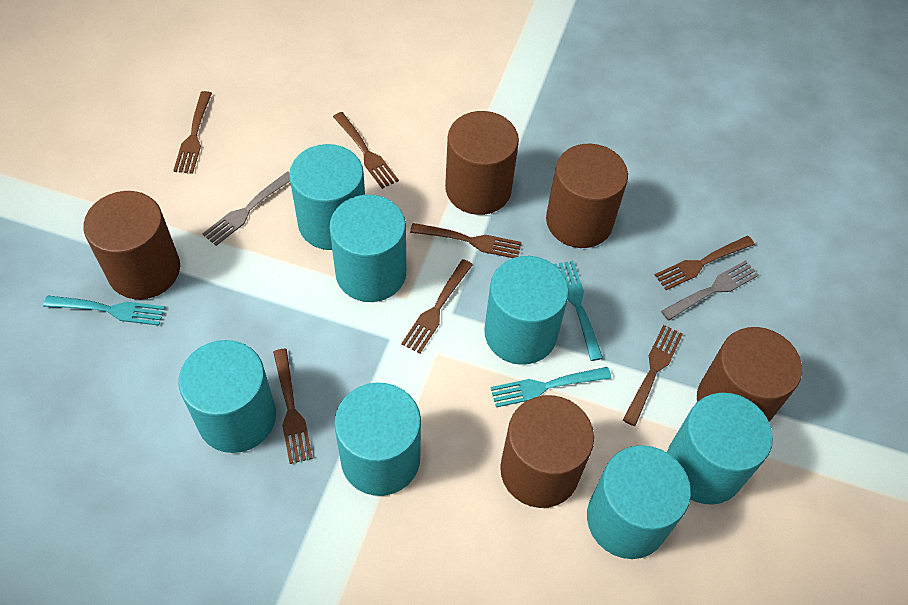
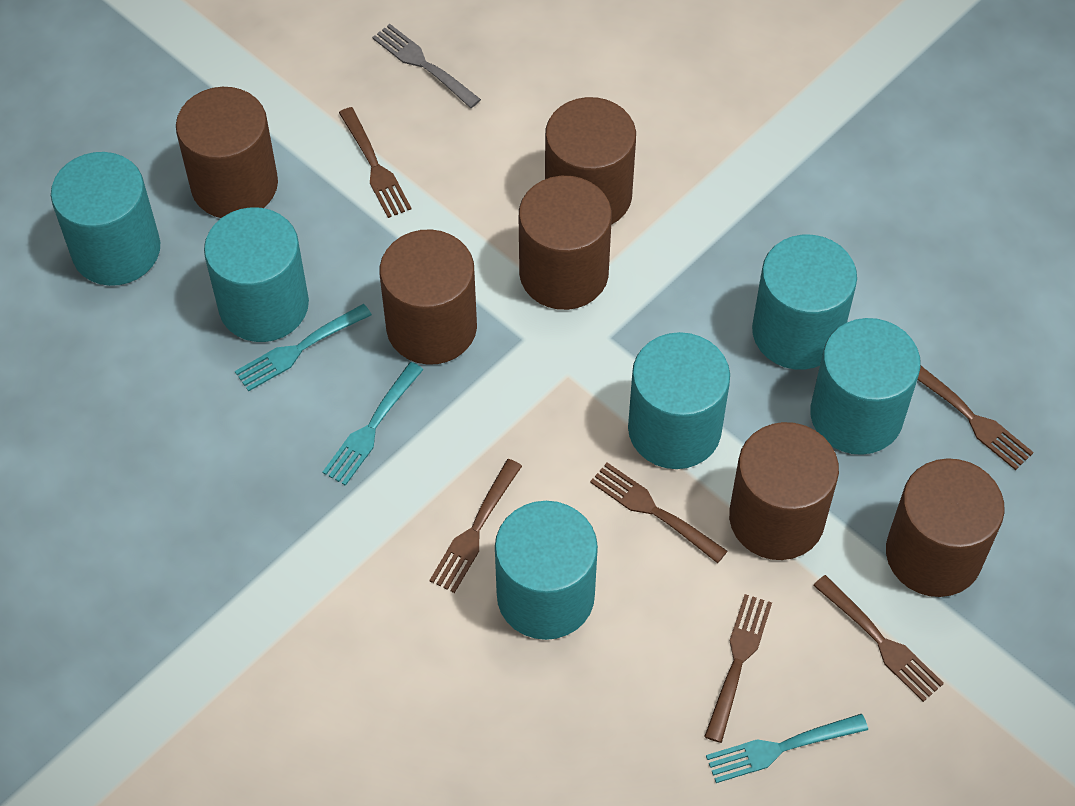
brown cylinder: [83,191,180,299] [445,111,519,215] [500,395,594,508] [546,144,628,248] [697,327,802,422] = 5 -> [176,87,278,218] [380,229,477,365] [519,176,612,310] [545,97,636,225] [729,422,839,560] [886,458,1005,597] = 6
brown fork: [173,91,212,174] [273,349,313,464] [333,112,399,189] [401,259,473,354] [410,223,522,258] [623,325,683,426] [655,236,755,290] = 7 -> [339,107,411,218] [429,459,522,593] [590,462,727,563] [704,594,772,743] [813,575,944,702] [917,366,1034,470] = 6
grey fork: [202,171,290,246] [661,260,759,320] = 2 -> [372,24,481,108] = 1
turquoise cylinder: [179,340,276,453] [289,144,365,250] [329,195,406,302] [334,383,421,496] [484,256,569,365] [587,445,691,559] [667,393,773,505] = 7 -> [51,152,160,286] [204,207,309,342] [495,501,598,640] [628,332,730,469] [752,235,857,370] [810,318,921,455] = 6

